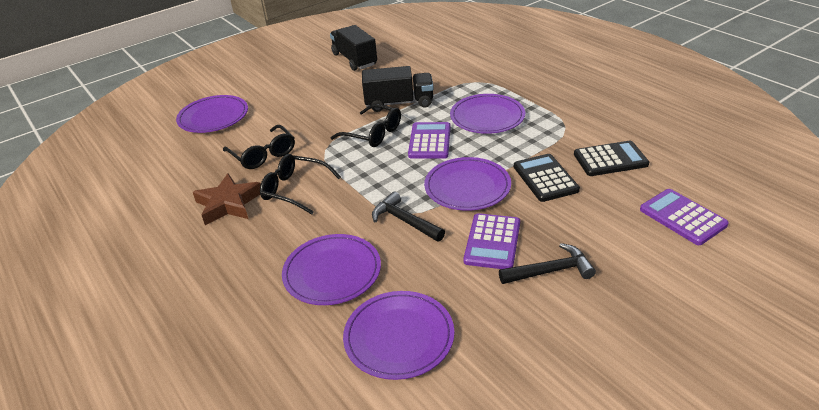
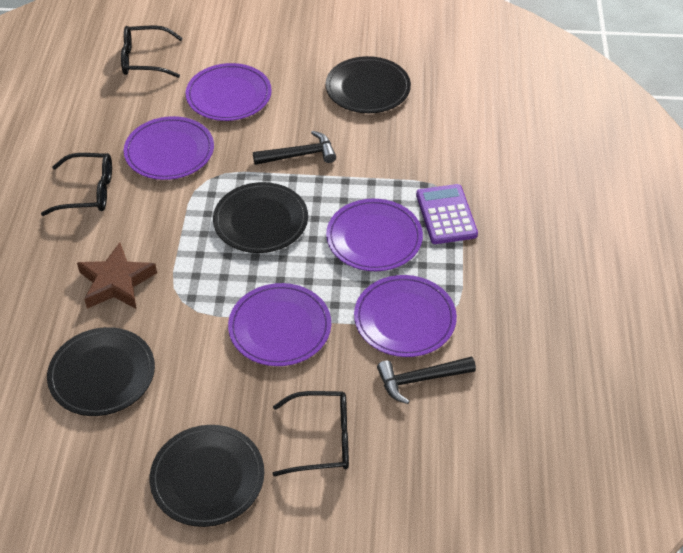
black calculator: [514,154,580,202] [574,141,649,176] = 2 -> none = 0
black plate: none = 0 -> [47,327,155,416] [150,425,264,527] [213,182,308,253] [326,56,411,113] = 4
black truck: [330,25,377,71] [362,66,434,112] = 2 -> none = 0
purple calculator: [408,122,451,159] [464,213,520,269] [640,189,729,245] = 3 -> [416,184,478,244] = 1

